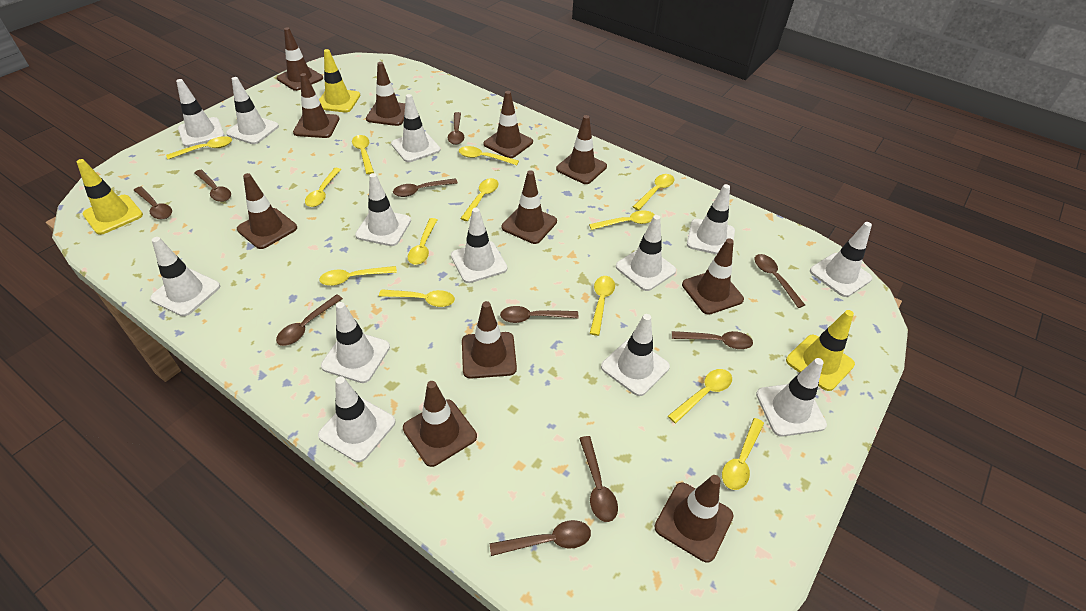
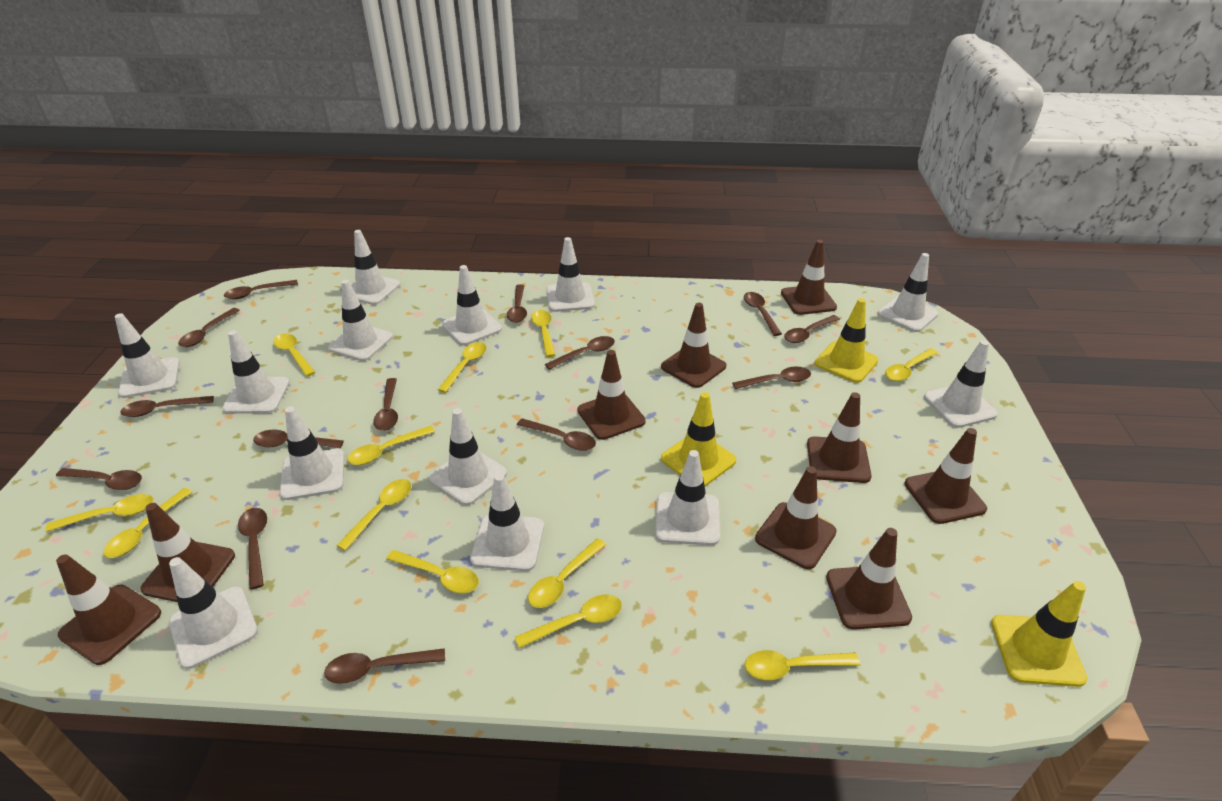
brown spoon: [134,186,172,219] [195,170,231,202] [276,294,343,346] [393,178,458,197] [448,112,464,145] [490,520,591,556] [500,306,579,323] [579,436,618,522] [672,331,753,349] [755,254,805,308] = 10 -> [56,468,142,490] [120,396,214,417] [178,308,240,347] [224,280,298,299] [238,508,267,590] [253,429,344,448] [324,648,445,684] [373,378,398,431] [507,284,527,323] [517,418,596,451] [545,336,615,370] [732,367,811,389] [744,292,782,336] [784,315,840,343] = 14
brown traffic cone: [237,173,297,249] [277,27,323,91] [293,73,340,138] [366,62,405,126] [403,381,477,467] [462,301,517,378] [483,91,533,158] [502,170,557,244] [556,115,607,184] [654,475,734,563] [682,239,744,315] = 11 -> [56,554,161,665] [140,503,235,602] [577,350,646,440] [661,303,726,388] [755,466,836,569] [781,240,837,315] [807,392,872,483] [826,528,912,630] [905,428,987,524] = 9
yellow spoon: [166,136,232,159] [305,168,341,207] [319,266,397,286] [352,135,374,174] [379,289,455,307] [408,218,437,265] [459,146,519,165] [460,178,499,221] [589,210,654,230] [590,276,615,336] [633,174,674,211] [668,369,732,423] [722,418,764,490] = 13 -> [46,494,154,532] [104,488,192,558] [273,334,315,377] [336,479,412,551] [348,426,435,465] [386,550,479,593] [438,342,486,393] [515,594,622,648] [528,538,606,608] [531,310,555,357] [745,650,860,680] [885,348,938,381] = 12

